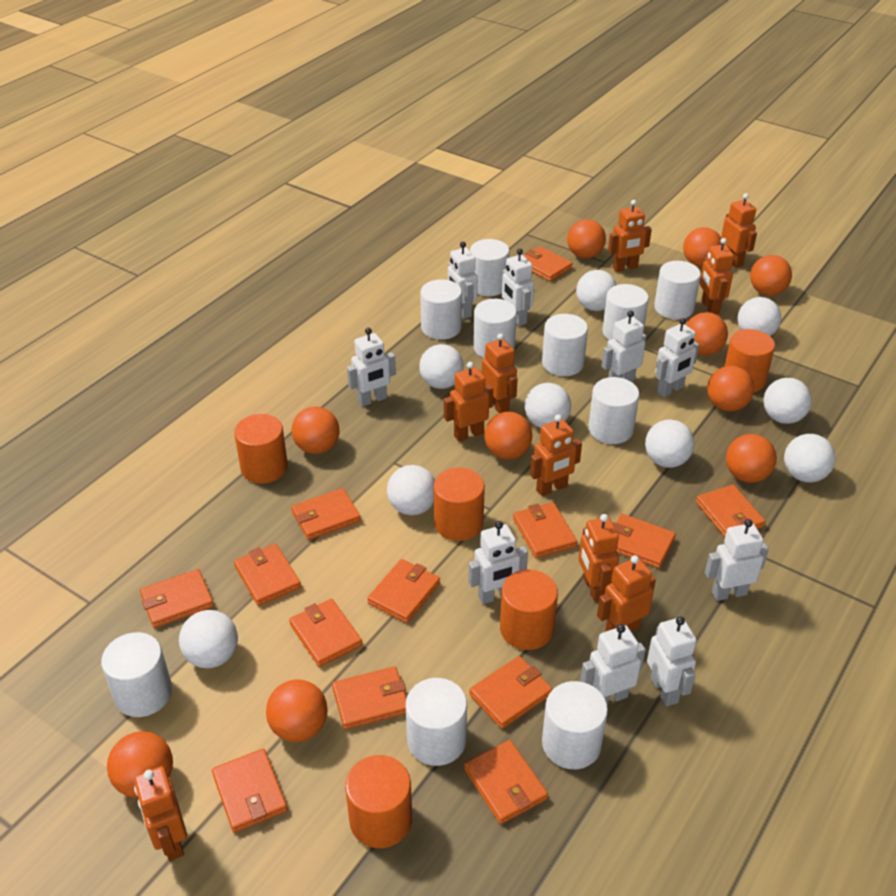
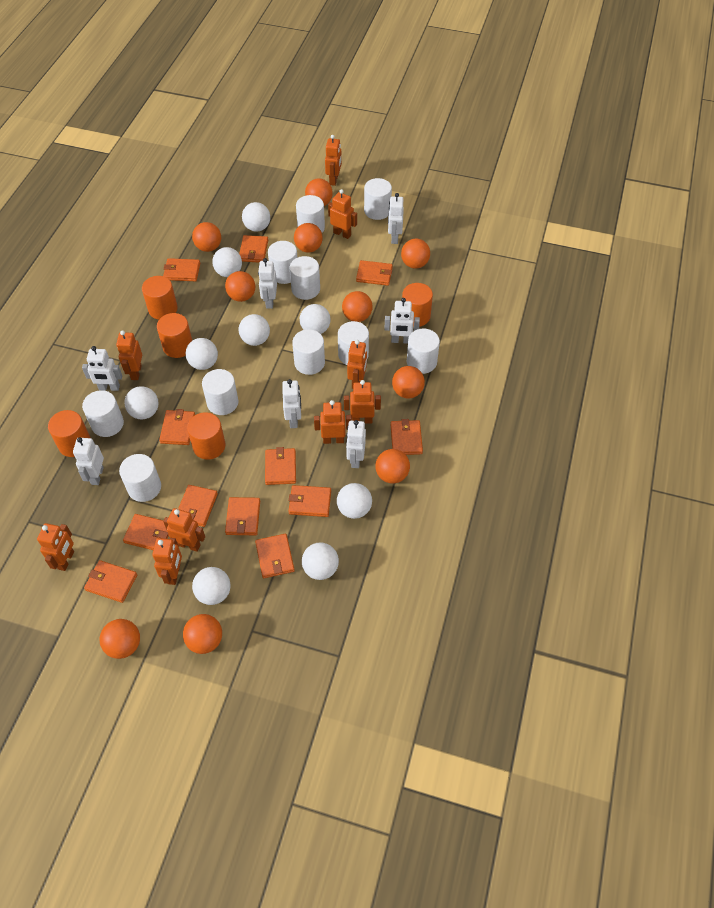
orange wallet: [140,569,214,628] [212,749,288,833] [234,544,301,606] [289,599,362,667] [291,488,361,540] [332,666,407,730] [367,559,440,623] [464,740,548,824] [469,656,553,729] [513,502,577,558] [524,246,573,281] [613,514,676,568] [696,484,765,537] = 13 -> [84,560,137,603] [123,514,169,550] [159,409,195,445] [163,258,200,281] [178,485,218,527] [225,497,260,535] [239,235,268,263] [255,534,295,578] [265,447,296,485] [289,485,331,517] [356,260,393,286] [390,419,423,455] = 12
white robot: [347,328,396,407] [448,242,478,319] [468,521,528,604] [502,249,534,326] [580,624,645,705] [602,311,646,382] [647,616,696,706] [655,318,699,397] [705,519,769,601] = 9 -> [73,437,104,485] [82,346,122,391] [258,258,277,309] [282,379,301,428] [346,420,366,468] [384,298,420,344] [388,193,404,244] = 7

